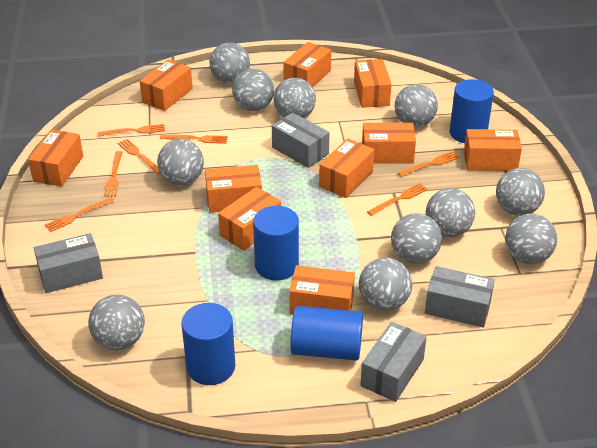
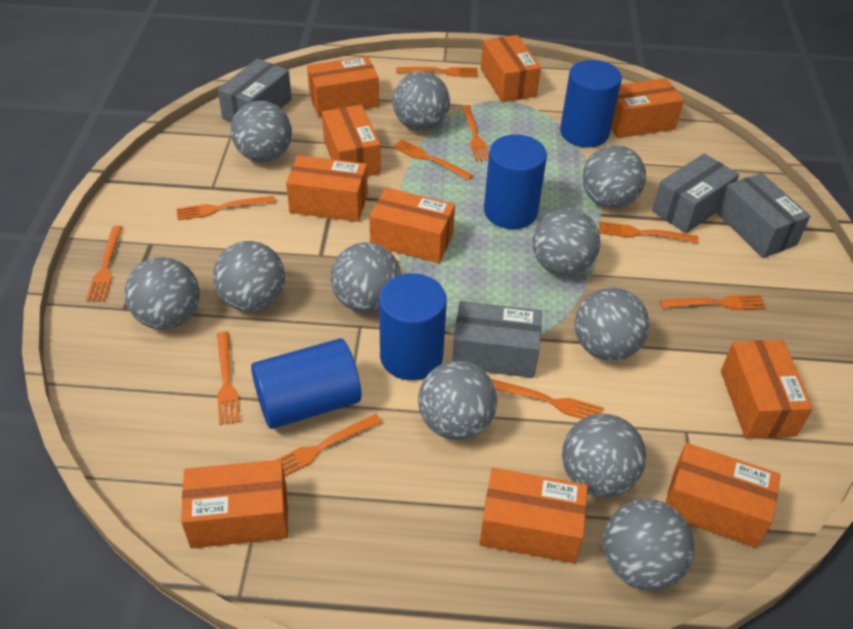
orange fork: [45,197,115,232] [98,124,165,136] [104,151,123,196] [118,139,160,174] [160,135,227,144] [367,183,428,216] [398,151,460,177] = 7 -> [86,226,123,301] [176,196,275,220] [217,332,240,425] [276,414,382,476] [392,139,473,180] [396,67,478,77] [462,105,489,162] [491,379,604,419] [599,221,698,243] [660,295,766,310] = 10

